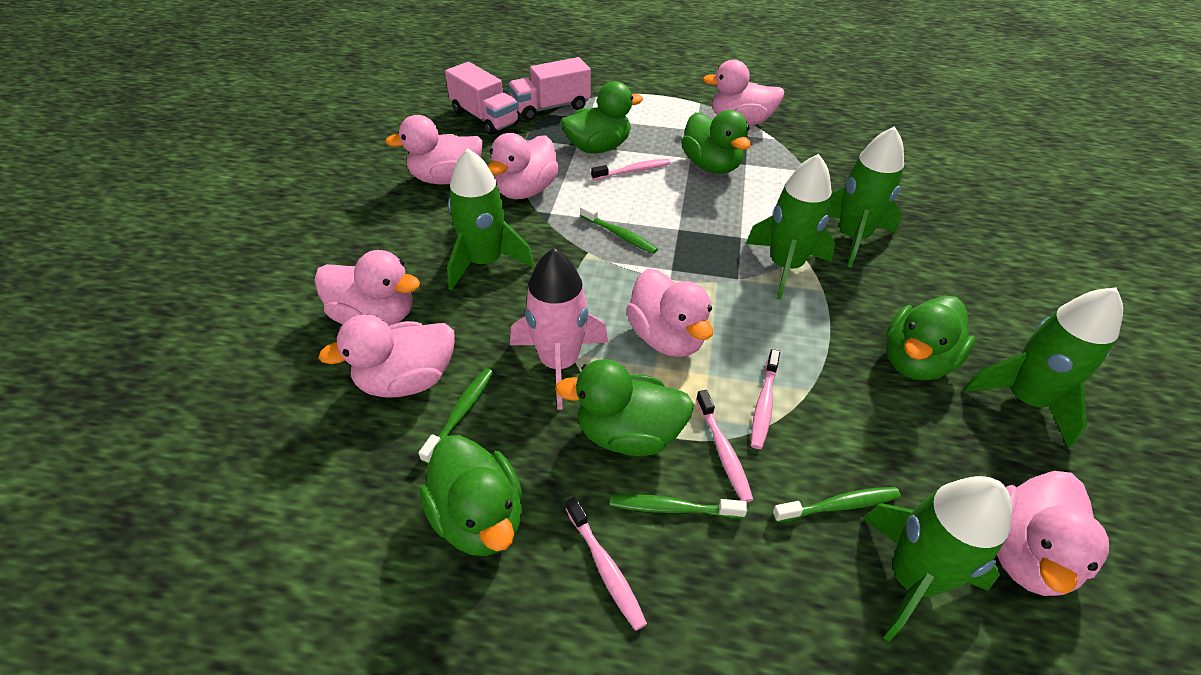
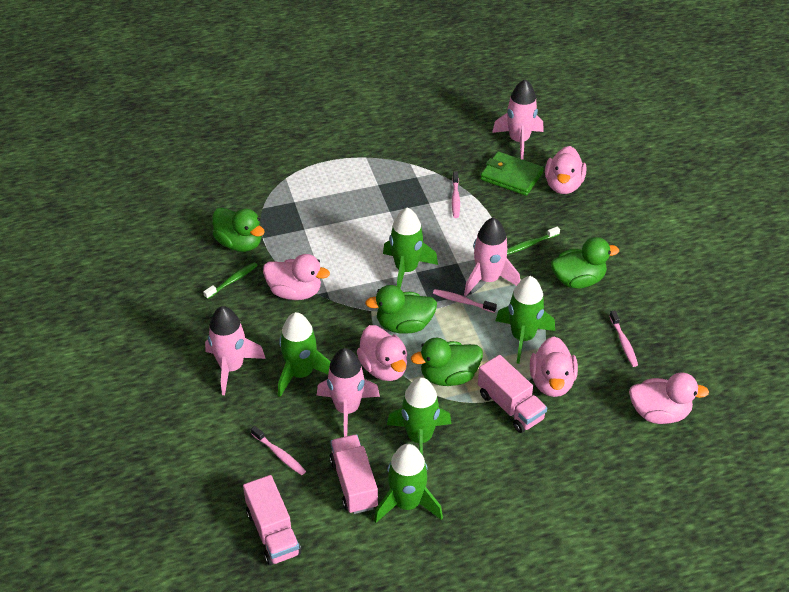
green duck: [420,435,522,556] [555,359,694,456] [561,81,643,154] [681,110,751,174] [886,296,975,380] = 5 -> [212,208,265,252] [365,285,437,334] [411,338,483,386] [551,237,619,288] = 4
green toothbrush: [419,368,494,464] [580,205,658,254] [610,494,747,518] [772,487,901,522] = 4 -> [203,262,258,299] [507,226,560,255] = 2
green wallet: none = 0 -> [480,152,544,196] = 1
pink duck: [314,250,420,326] [318,315,455,398] [385,115,483,185] [488,133,559,199] [626,269,713,357] [703,60,785,126] [997,471,1109,596] = 7 -> [263,254,330,300] [357,325,407,381] [530,336,578,397] [545,146,586,194] [629,372,709,424] = 5
pink rocket: [510,248,608,410] = 1 -> [205,306,266,395] [317,348,380,437] [464,217,520,296] [492,79,544,160] = 4
pink truck: [445,62,519,135] [508,57,591,120] = 2 -> [243,475,301,565] [329,434,378,514] [478,355,547,433] = 3

